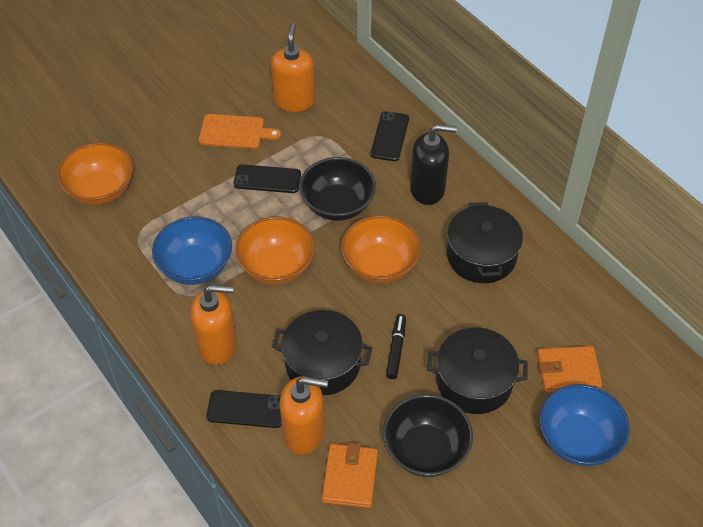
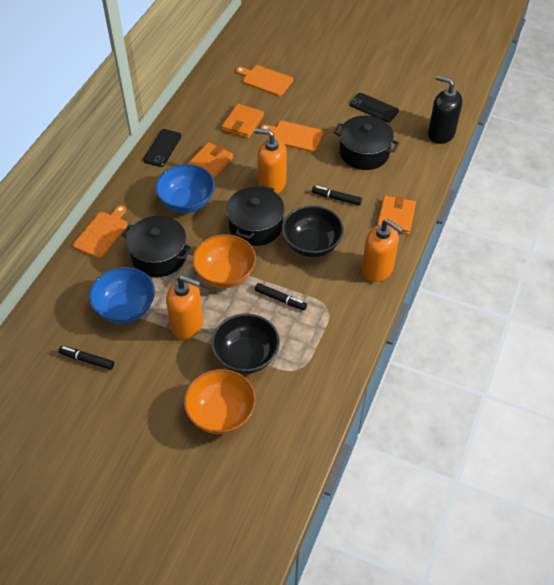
black marker: [386,314,406,379] = 1 -> [58,346,114,370] [255,283,307,310] [312,186,362,205] = 3
black phone: [207,390,282,428] [234,164,301,193] [371,111,409,161] = 3 -> [143,129,181,167] [350,93,399,122] = 2
orange bowl: [57,143,133,205] [235,217,315,285] [341,215,421,284] = 3 -> [184,369,256,434] [192,234,256,288] = 2
orange cutting board: [199,114,281,149] = 1 -> [73,205,128,259] [236,65,293,96] [261,121,323,152] = 3
orange wallet: [322,443,378,508] [537,346,603,393] = 2 -> [187,142,233,179] [222,104,264,138] [377,196,416,235] = 3

